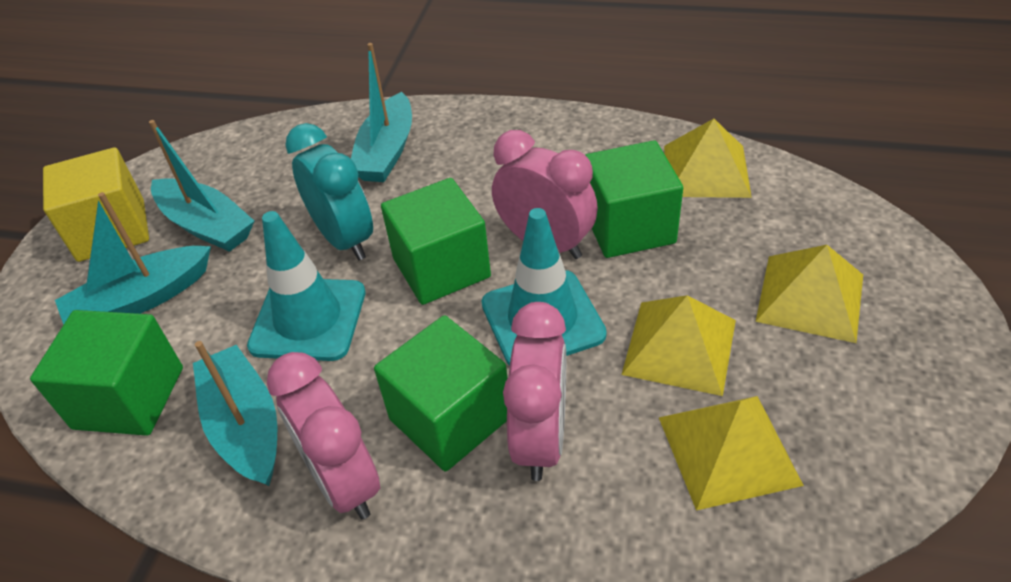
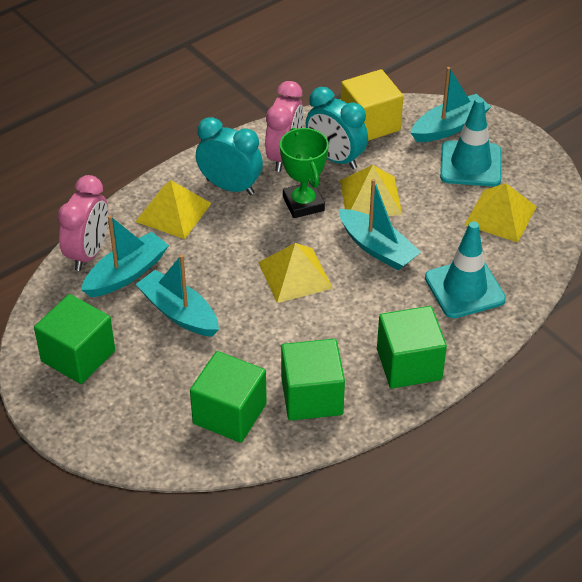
green trophy: none = 0 -> [280,128,329,218] = 1
pink clock: [267,352,380,519] [492,130,598,259] [503,302,566,481] = 3 -> [57,175,108,271] [265,81,304,172] = 2
turquoise clock: [285,123,373,260] = 1 -> [196,117,263,195] [306,87,368,169] = 2

